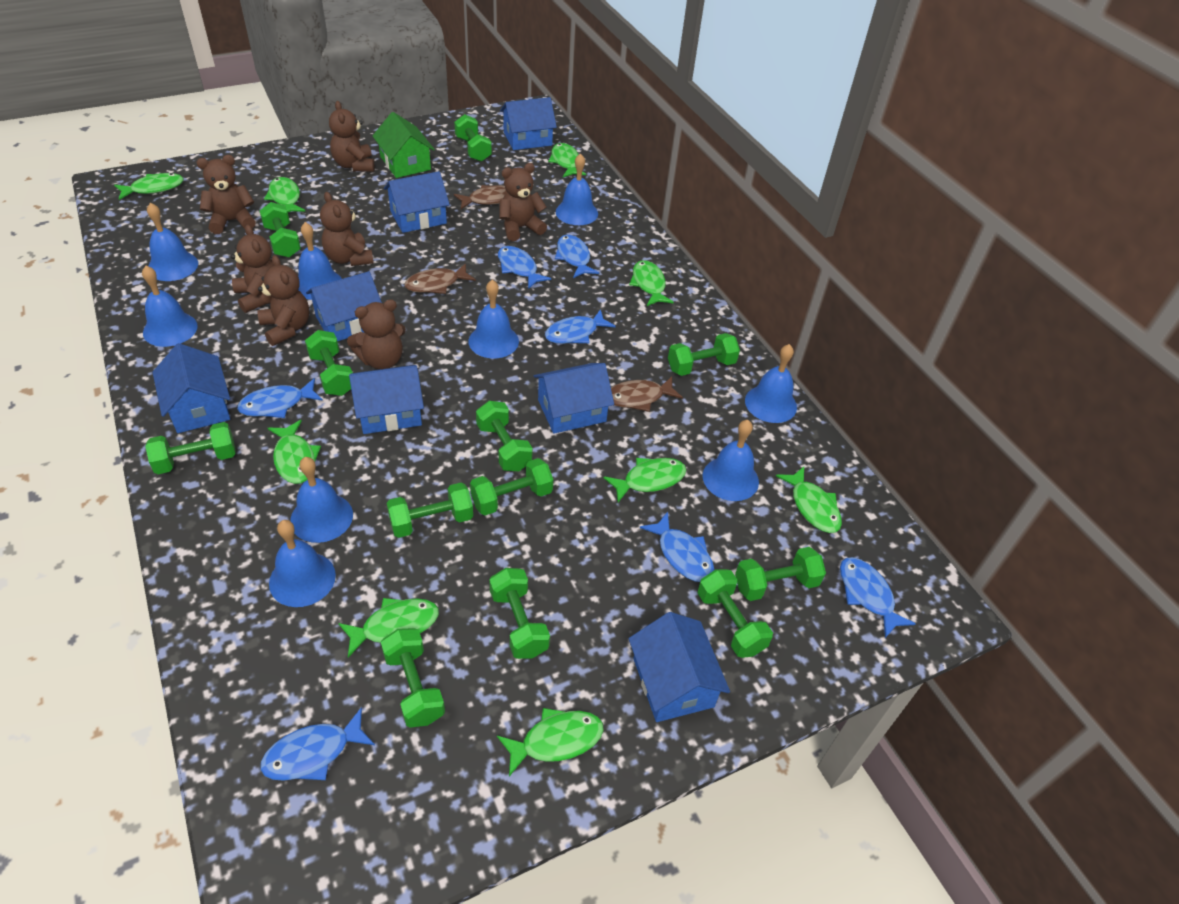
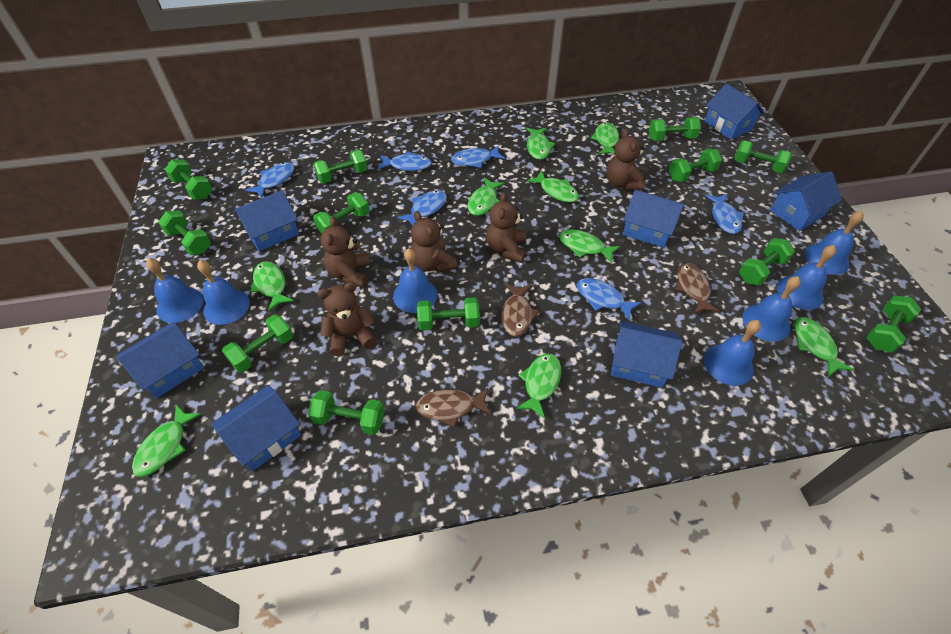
blue bell: [142,266,198,347] [147,203,198,281] [269,520,336,607] [290,457,353,543] [298,222,342,300] [468,280,519,359] [556,153,598,225] [703,420,759,501] [745,344,797,423] = 9 -> [146,258,203,323] [197,260,250,325] [393,248,437,313] [704,320,761,386] [742,276,801,341] [777,245,836,310] [805,211,864,275] = 7
blue fish: [237,378,323,418] [260,707,375,781] [498,246,551,289] [545,309,616,344] [555,235,599,278] [640,512,714,582] [840,557,916,638] = 7 -> [245,162,294,198] [377,152,432,171] [397,190,447,226] [451,145,505,168] [577,278,641,321] [705,194,744,234] = 6
brown teddy bear: [196,155,256,234] [231,224,274,313] [257,255,309,346] [320,192,373,266] [329,101,375,172] [347,299,406,369] [499,163,547,241] = 7 -> [317,282,376,356] [321,217,370,287] [411,211,457,273] [486,192,526,263] [607,129,645,191] = 5
green house: [373,112,435,178] = 1 -> none = 0

